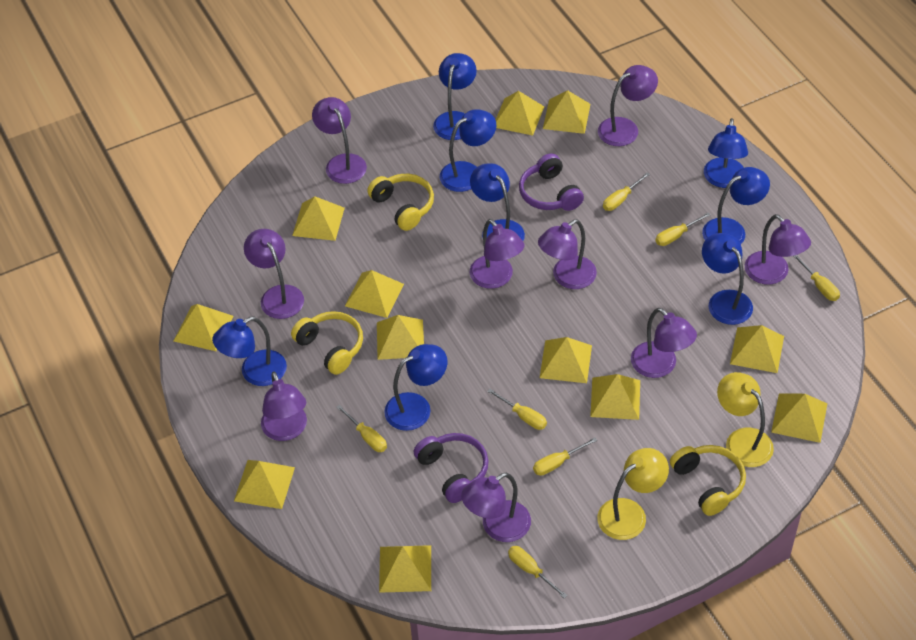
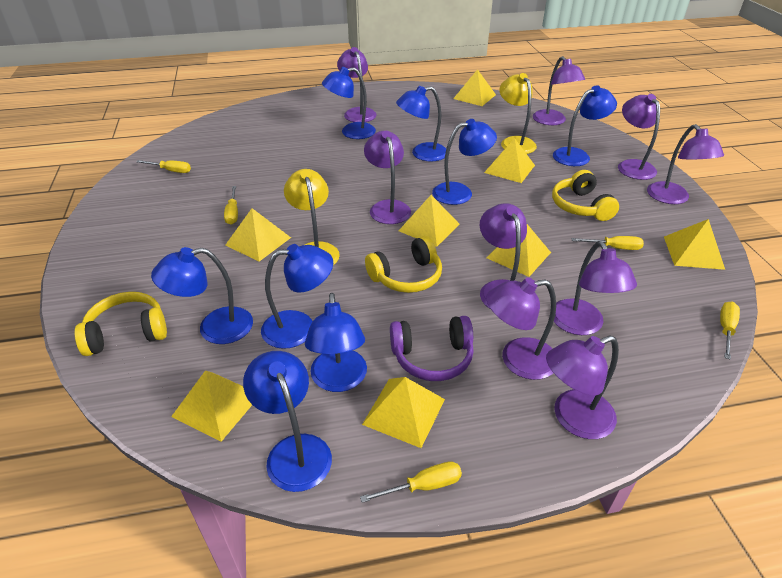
purple headphones: [414,433,489,503] [519,153,584,211] = 2 -> [390,316,474,381] = 1
yellow pyramid: [174,304,233,351] [234,460,295,509] [292,196,345,241] [345,270,404,318] [377,315,424,360] [379,545,431,593] [496,91,544,136] [540,337,592,383] [543,90,590,134] [590,374,640,420] [730,325,784,373] [771,394,827,443] = 12 -> [171,370,252,442] [225,208,291,262] [362,377,445,448] [399,195,460,247] [453,69,496,106] [484,138,535,183] [486,224,551,277] [664,219,725,270] = 8
yellow screwdriver: [336,405,387,452] [487,389,547,430] [508,546,567,598] [533,437,597,476] [603,172,650,211] [655,213,711,246] [793,255,840,301] = 7 -> [136,160,191,173] [224,186,238,225] [360,461,462,503] [571,236,644,250] [720,302,740,359] = 5

